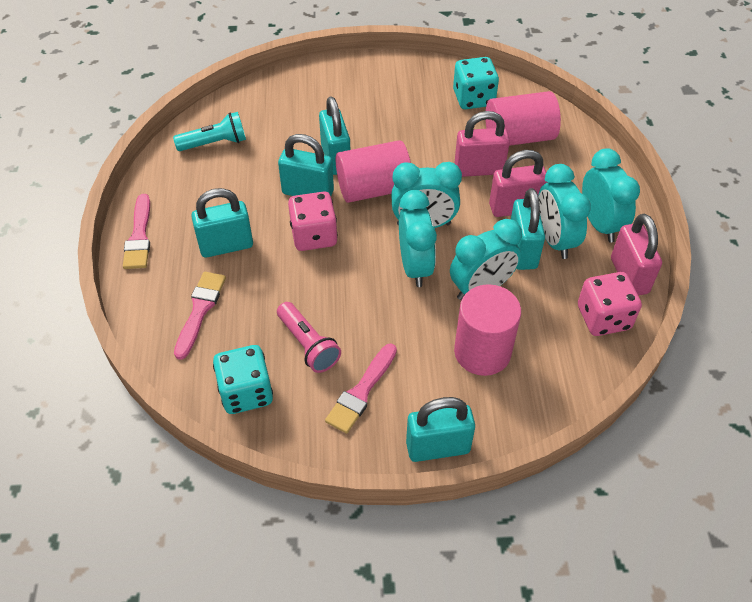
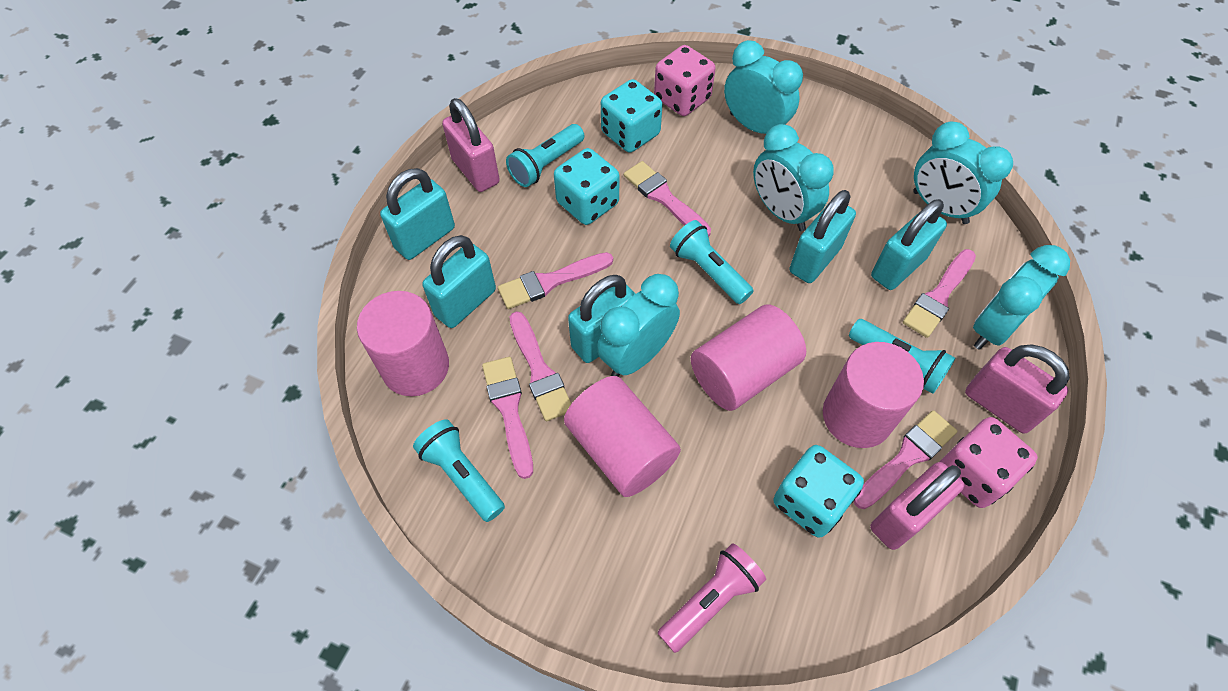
pink brush: [123,194,150,269] [174,272,226,360] [325,344,397,434] = 3 -> [482,357,533,479] [498,252,613,309] [510,311,571,421] [624,161,711,237] [854,410,957,509] [903,249,976,338] = 6
pink cylinder: [336,140,411,203] [454,284,521,376] [485,91,561,146] = 3 -> [357,291,449,396] [564,376,681,497] [691,305,806,411] [823,342,924,448] = 4
turquoise dice: [213,345,273,414] [453,57,499,109] = 2 -> [554,148,619,225] [601,79,663,153] [774,445,864,538] = 3
turquoise flashlight: [173,112,246,151] = 1 -> [413,419,505,522] [506,124,584,187] [670,220,753,304] [849,319,955,394] = 4

